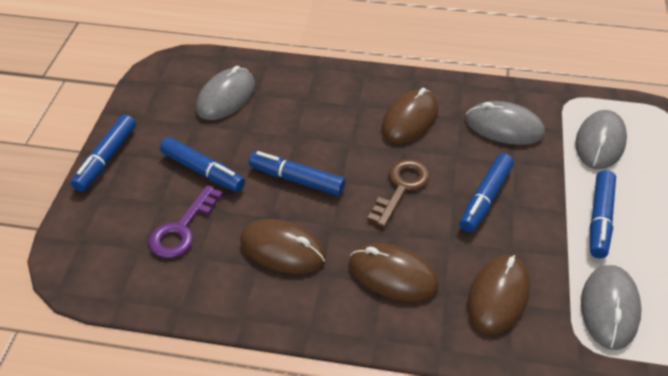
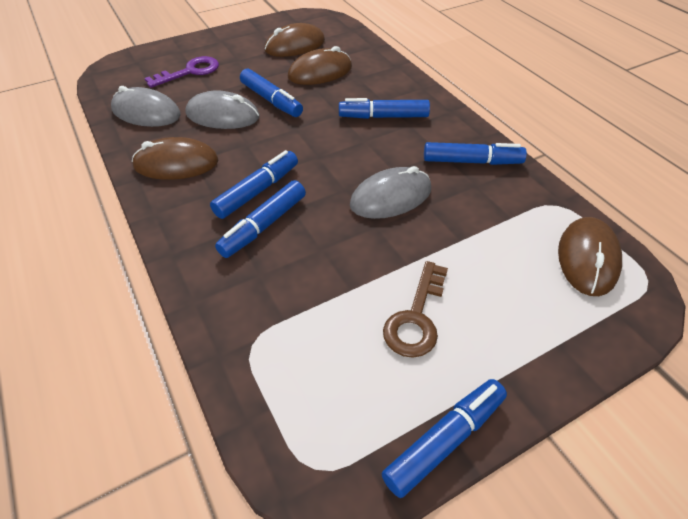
blue marker: [71,114,136,192] [160,137,245,192] [249,151,345,196] [459,153,514,232] [590,170,616,258] = 5 -> [210,150,298,219] [215,180,306,258] [240,69,303,117] [339,98,430,119] [381,379,507,498] [424,142,527,165] = 6
grey mouse: [196,66,255,120] [466,101,545,145] [575,110,627,169] [581,265,642,350] = 4 -> [111,86,181,127] [186,90,260,129] [350,166,431,219] = 3

